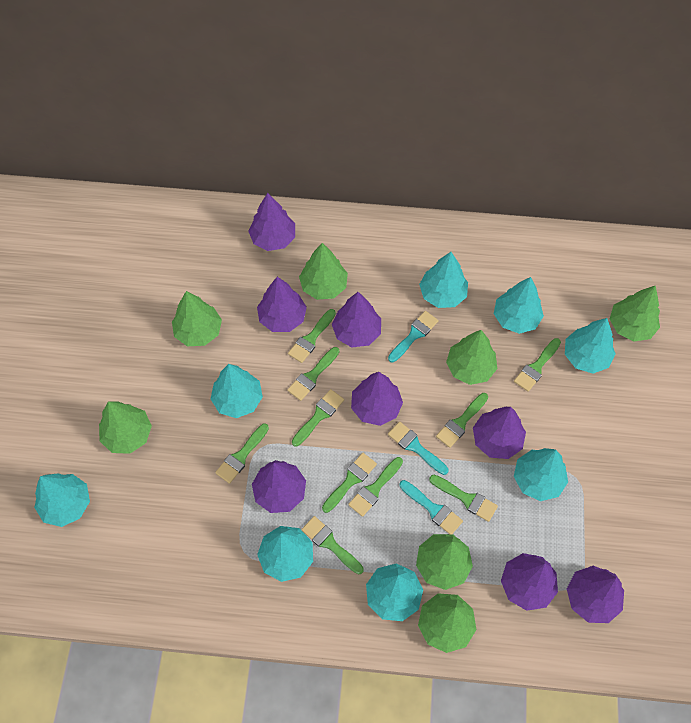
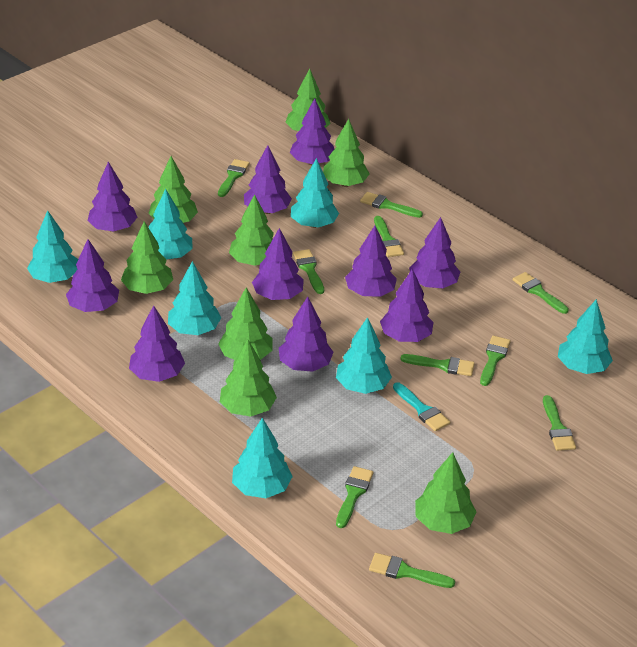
green tree: [99,401,152,454] [172,291,222,346] [299,243,348,300] [416,534,473,590] [418,593,476,653] [446,330,497,385] [610,285,660,342] = 7 -> [121,221,173,294] [148,156,198,223] [218,287,273,360] [220,339,277,416] [229,194,274,266] [285,69,330,131] [323,119,370,187] [415,452,477,534] = 8
purple tree: [248,193,295,251] [252,460,306,513] [257,277,307,332] [332,292,381,347] [351,372,403,426] [473,407,526,459] [501,553,558,611] [567,566,624,623] = 8 -> [66,239,119,312] [87,162,138,232] [129,305,185,382] [244,145,292,214] [252,228,304,300] [279,296,334,372] [290,98,334,165] [345,226,397,297] [380,268,434,342] [409,217,460,288] = 10
turquoise brush: [388,311,439,363] [388,421,448,475] [400,480,463,534] = 3 -> [393,382,450,431] = 1
turquoise tree: [34,473,90,527] [211,364,263,418] [257,526,313,582] [366,563,423,621] [419,252,468,308] [494,277,544,334] [514,448,568,501] [565,318,616,373] = 8 -> [27,210,78,283] [149,189,193,260] [168,261,221,335] [232,418,293,498] [291,158,339,228] [336,317,392,394] [558,299,613,374] = 7

